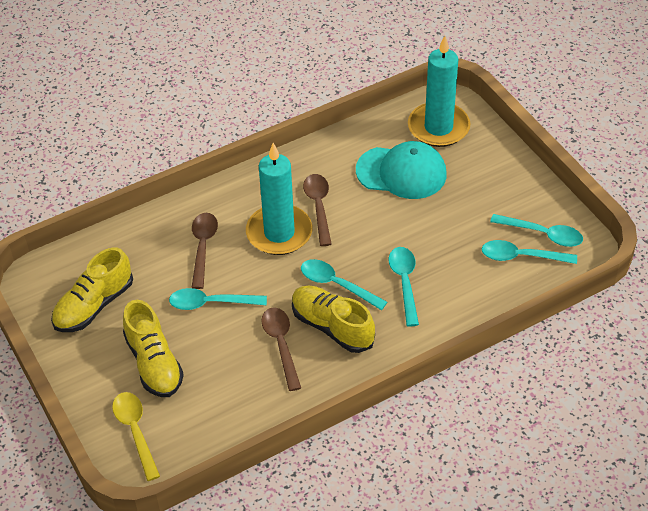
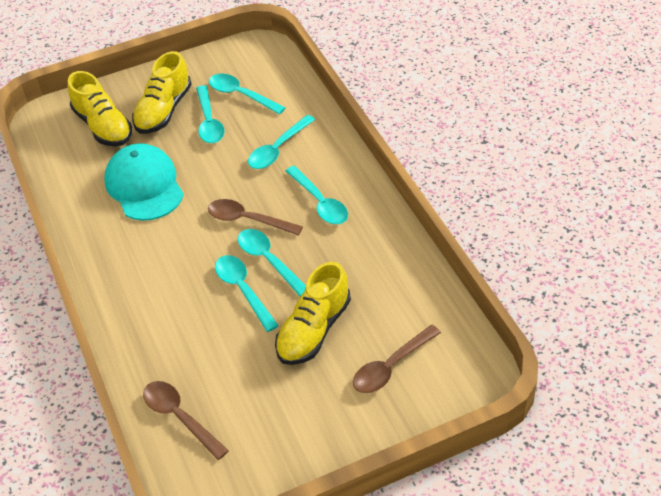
turquoise candle: [246,143,313,255] [408,36,470,147] = 2 -> none = 0
turquoise spoon: [169,288,267,310] [301,259,387,310] [389,247,419,326] [482,240,577,264] [490,214,583,247] = 5 -> [196,85,225,143] [209,74,285,115] [215,255,279,332] [238,229,306,296] [248,115,315,169] [286,166,348,224] = 6
yellow spoon: [112,392,160,481] = 1 -> none = 0

